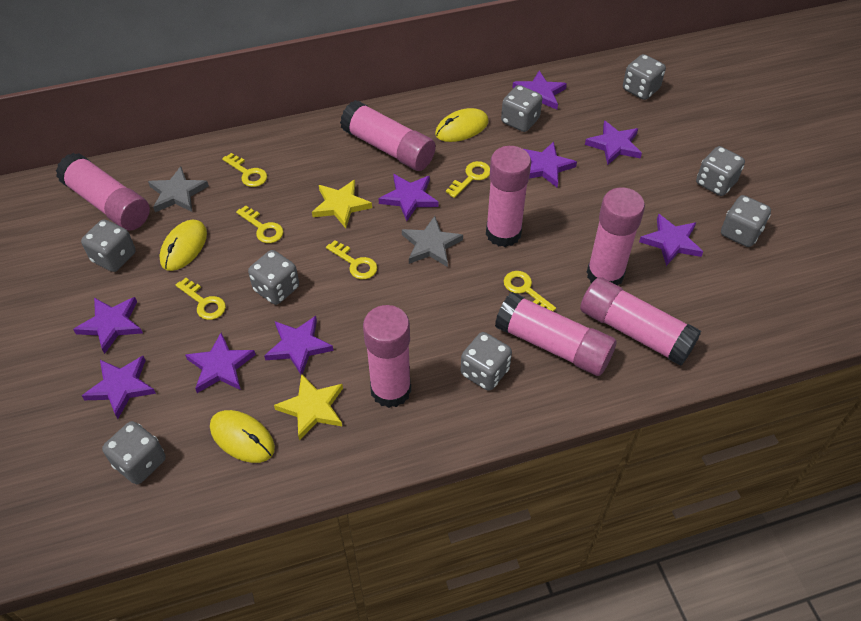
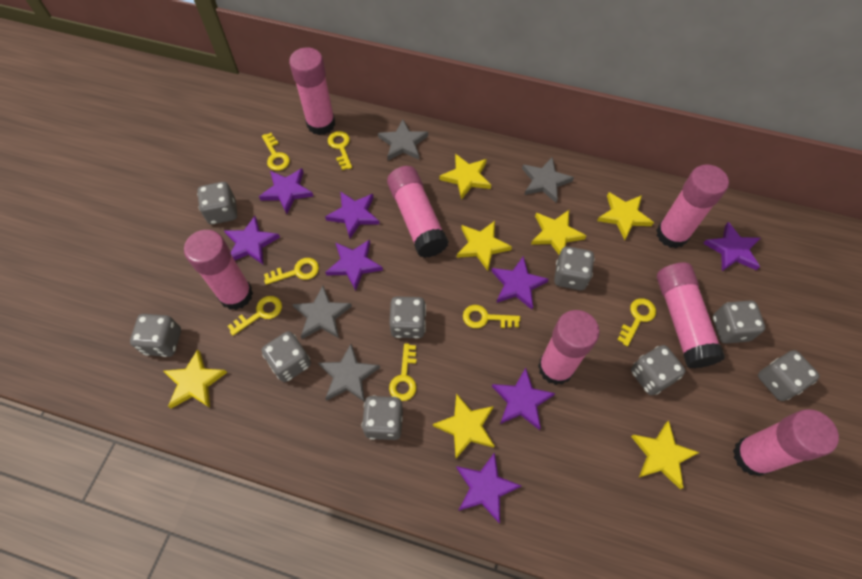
grey dice: [81,219,136,272] [102,421,166,484] [248,250,299,305] [461,332,512,391] [501,85,542,132] [623,54,666,100] [696,146,745,196] [721,195,771,247] = 8 -> [130,314,181,357] [197,182,237,225] [262,331,311,382] [362,395,403,440] [389,296,426,339] [554,246,595,290] [631,345,685,395] [713,300,765,344] [758,350,820,401] = 9
grey star: [148,166,209,212] [402,216,463,267] = 2 -> [292,286,352,339] [319,344,380,402] [378,119,428,160] [522,157,574,203] = 4
purple star: [73,297,143,354] [82,356,156,419] [185,333,256,393] [264,316,334,374] [379,174,439,221] [512,71,567,110] [524,142,577,187] [585,120,642,165] [639,214,703,266] = 9 -> [224,216,280,264] [259,168,314,214] [325,191,380,238] [325,239,383,291] [456,452,521,523] [491,256,549,310] [492,368,555,430] [703,222,760,271] = 8
yellow key: [176,278,226,320] [222,153,267,187] [236,206,284,243] [326,240,377,279] [446,161,490,198] [504,271,556,311] = 6 -> [228,296,282,336] [262,133,290,171] [264,258,319,285] [328,131,352,170] [389,343,417,401] [463,305,520,328] [617,298,656,347] = 7
yellow mouse: [160,220,207,271] [210,410,275,463] [435,108,489,142] = 3 -> none = 0
yellow star: [274,374,343,440] [312,180,372,228] = 2 -> [164,349,227,408] [433,393,495,458] [440,154,491,200] [457,221,512,271] [531,210,586,255] [597,192,654,240] [631,421,699,489] = 7

